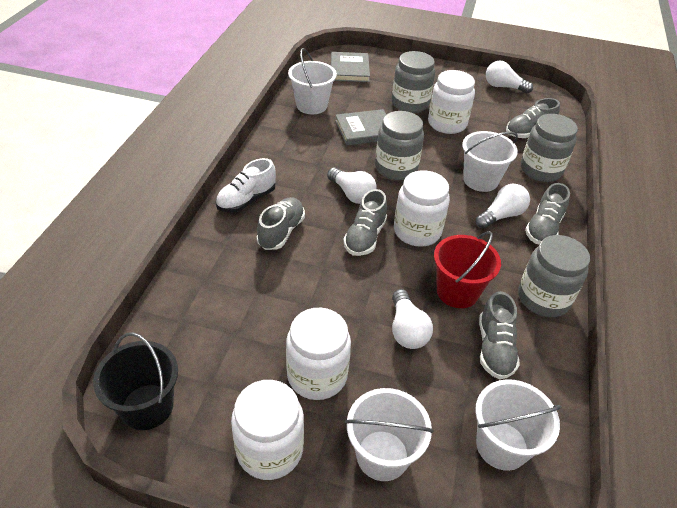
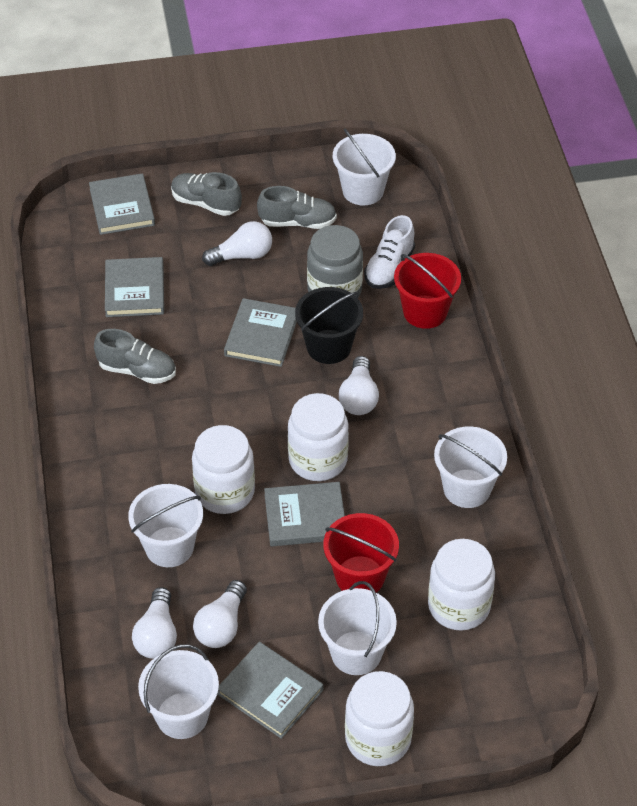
grey book: [331,52,370,82] [335,109,387,145] = 2 -> [89,173,155,235] [105,257,164,317] [217,642,323,739] [224,298,297,367] [264,482,345,546] = 5
grey jar: [375,111,424,180] [392,51,435,113] [518,235,590,317] [521,114,578,182] = 4 -> [307,225,363,298] = 1
grey shoe: [257,197,305,250] [343,189,387,256] [479,291,520,379] [506,98,560,138] [525,183,570,244] = 5 -> [94,329,176,384] [171,172,242,216] [257,186,337,229] = 3
red bucket: [434,231,501,308] = 1 -> [323,513,399,593] [394,253,461,329] = 2
white bucket: [288,48,337,114] [345,388,433,481] [462,131,518,192] [475,379,562,471] = 4 -> [128,484,203,567] [138,644,219,739] [318,581,397,675] [333,129,396,205] [434,426,507,508] = 5

